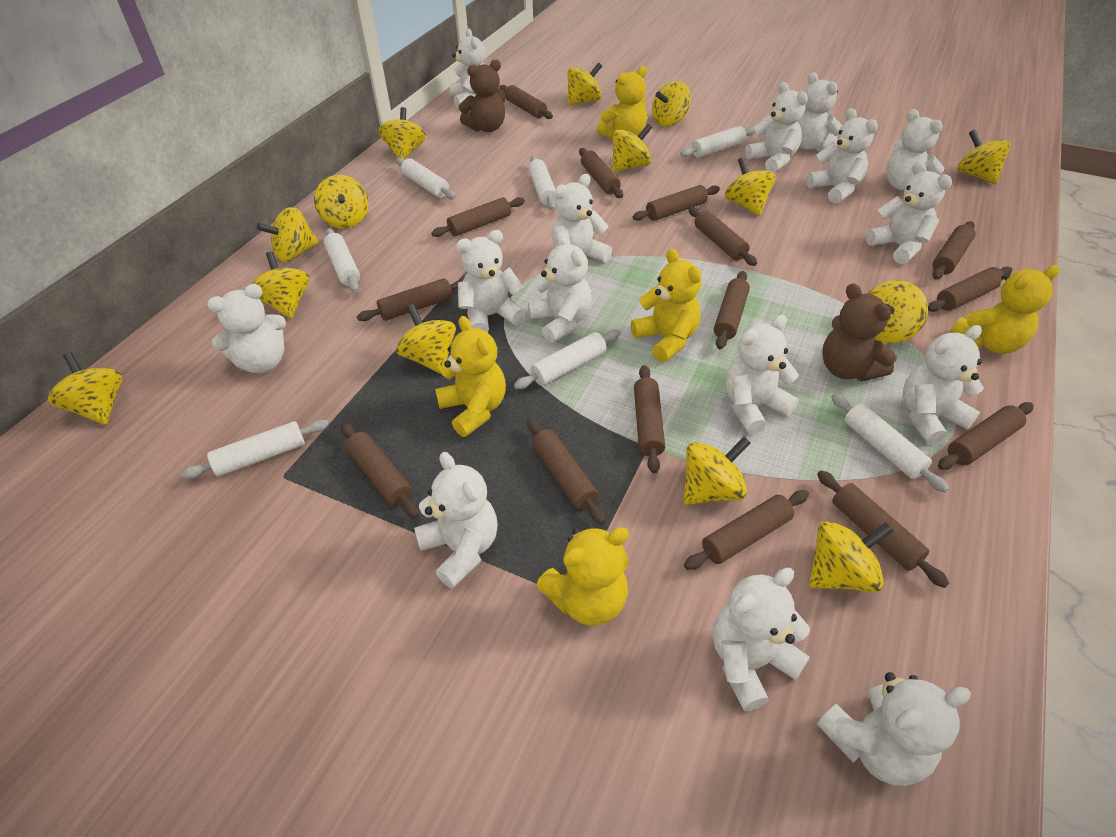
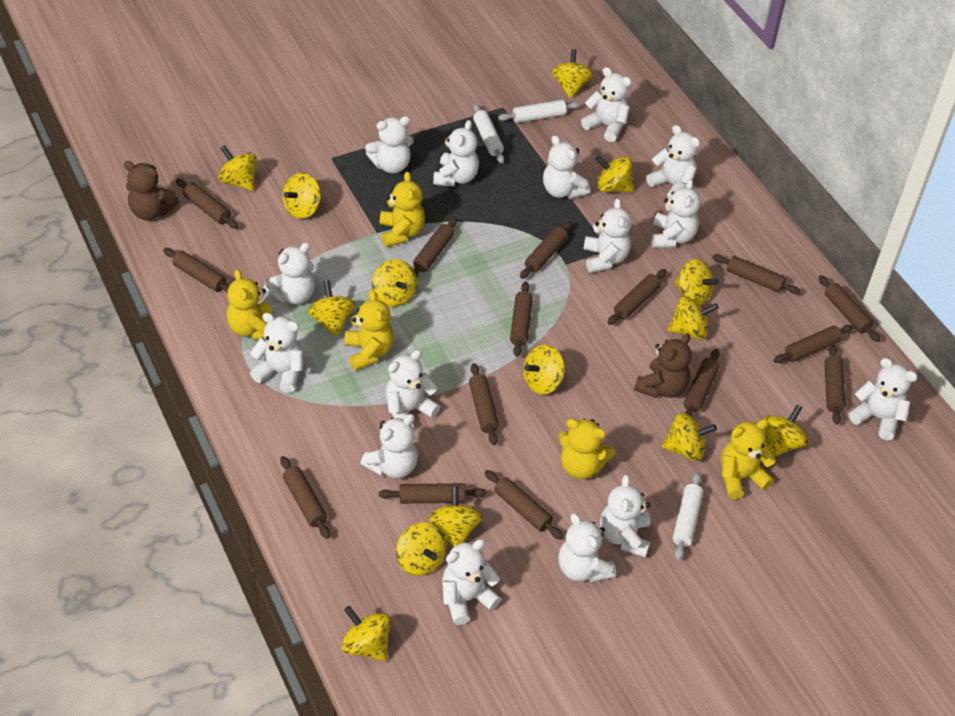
white rolling pin: [181,420,329,479] [324,228,360,292] [396,157,456,199] [514,329,621,389] [528,156,556,210] [680,126,756,158] [831,393,949,493] = 7 -> [473,104,504,163] [498,100,581,123] [673,472,703,560] = 3

